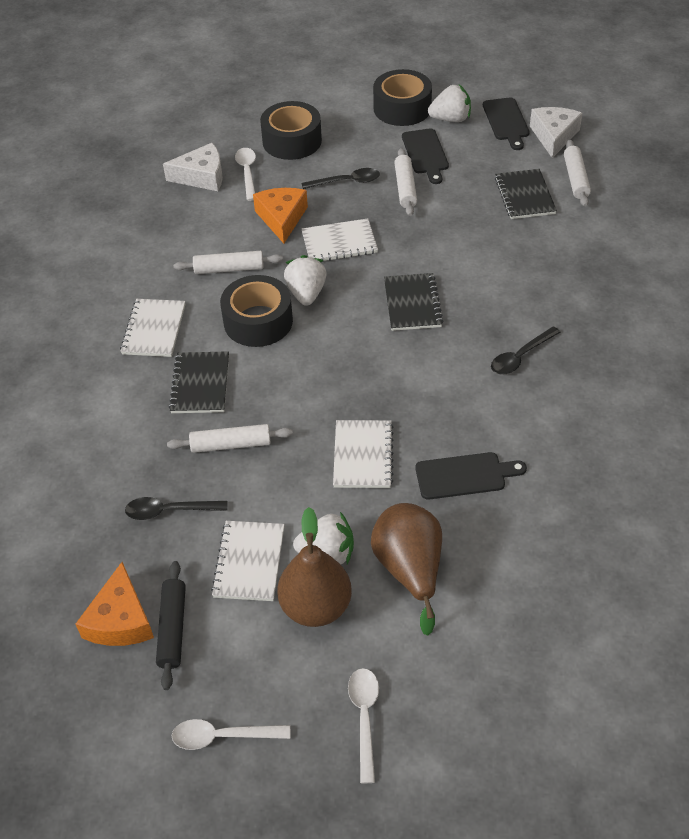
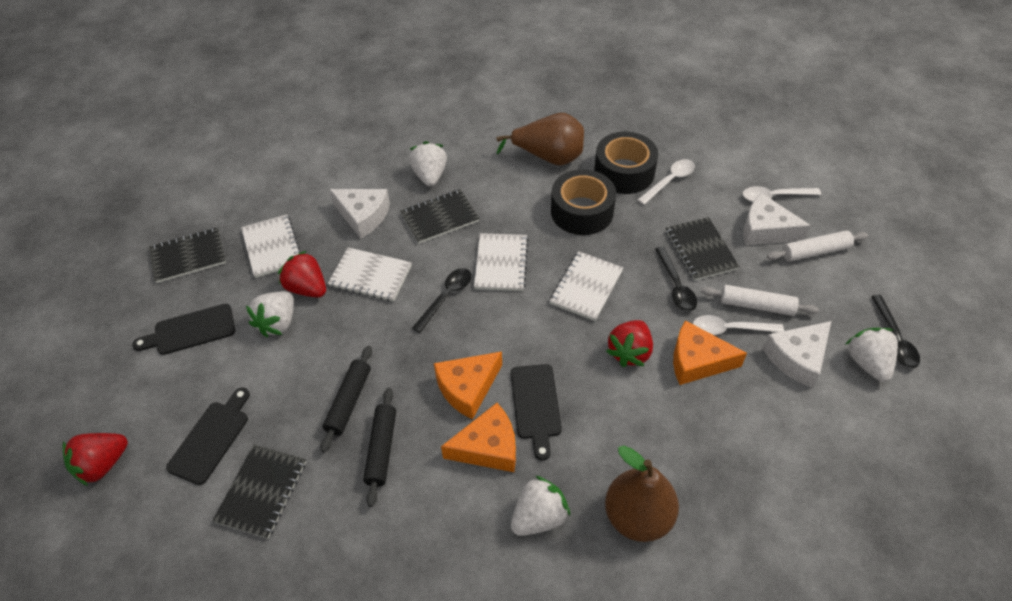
black notebook: [169,351,229,413] [384,273,443,331] [495,169,557,219] = 3 -> [149,227,226,283] [213,445,306,539] [400,189,480,244] [666,217,740,281] = 4
black rolling pin: [156,561,186,690] = 1 -> [320,346,372,453] [363,388,396,507] = 2
black tape: [220,275,293,347] [260,101,322,160] [373,69,432,126] = 3 -> [551,169,616,235] [594,132,658,194] = 2
orange cheese: [76,562,154,646] [253,188,308,243] = 2 -> [434,351,502,419] [441,403,516,472] [673,320,747,385] = 3
red strawberry: none = 0 -> [62,433,128,486] [278,251,326,298] [606,320,653,367] = 3
white cheese: [163,143,223,191] [530,107,583,158] = 2 -> [329,189,390,238] [744,193,811,245] [763,321,831,388] = 3
white rolling pin: [167,424,293,453] [173,251,283,274] [394,148,417,216] [564,139,591,207] = 4 -> [701,285,819,316] [767,230,868,262] = 2
white strawberry: [284,255,327,306] [293,512,354,565] [428,85,471,122] = 3 -> [246,291,294,337] [409,141,447,186] [511,476,570,536] [846,328,898,382] = 4

